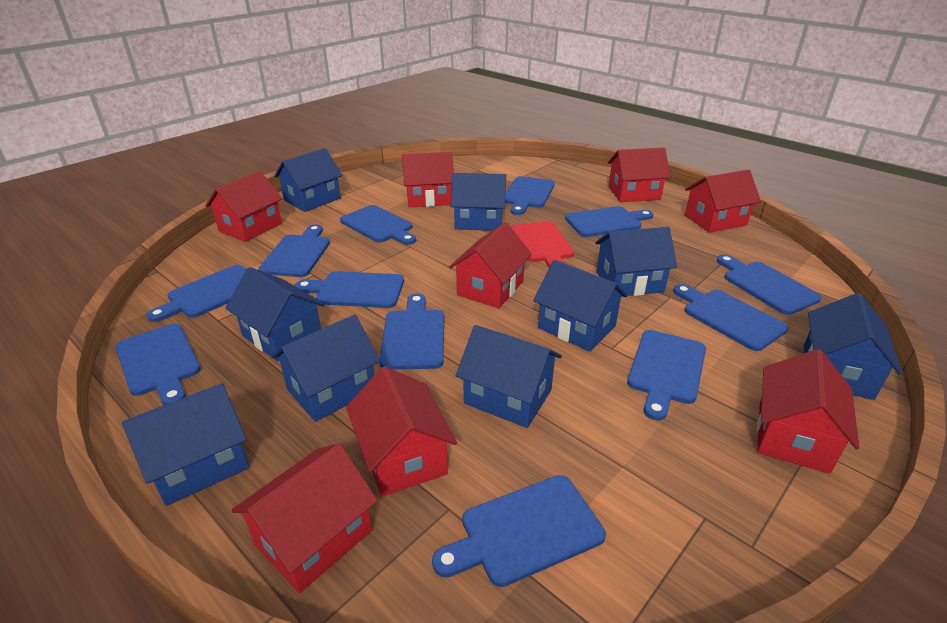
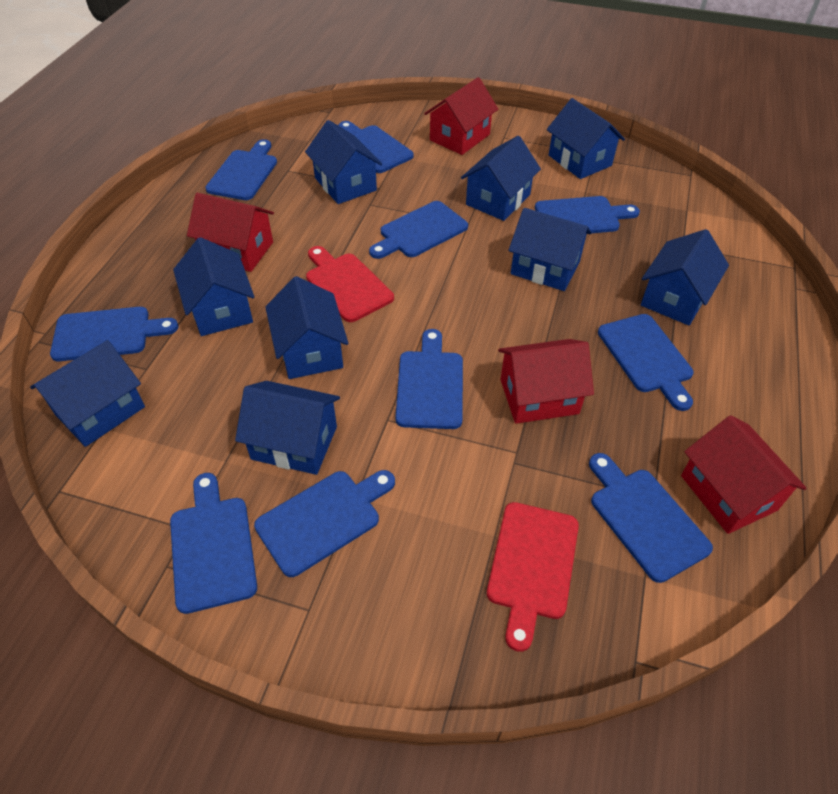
blue cutting board: [115,324,201,405] [147,265,247,322] [258,224,330,277] [295,271,404,308] [340,205,416,245] [379,294,444,370] [432,475,606,587] [505,176,555,215] [565,206,653,237] [627,330,706,421] [673,284,788,351] [717,254,822,315] = 12 -> [50,307,178,361] [170,473,257,614] [205,139,277,200] [254,470,395,577] [338,121,414,173] [369,201,468,259] [396,329,463,429] [535,196,640,233] [589,453,713,583] [598,314,694,411] = 10
red cutting board: [511,221,574,268] = 1 -> [306,246,394,322] [487,502,579,652] = 2
red house: [205,171,283,242] [232,443,378,593] [346,366,457,497] [402,152,454,207] [449,222,532,308] [608,148,670,202] [685,170,761,233] [757,349,859,474] = 8 -> [187,193,274,272] [424,77,498,155] [498,339,594,424] [681,415,807,534] = 4

